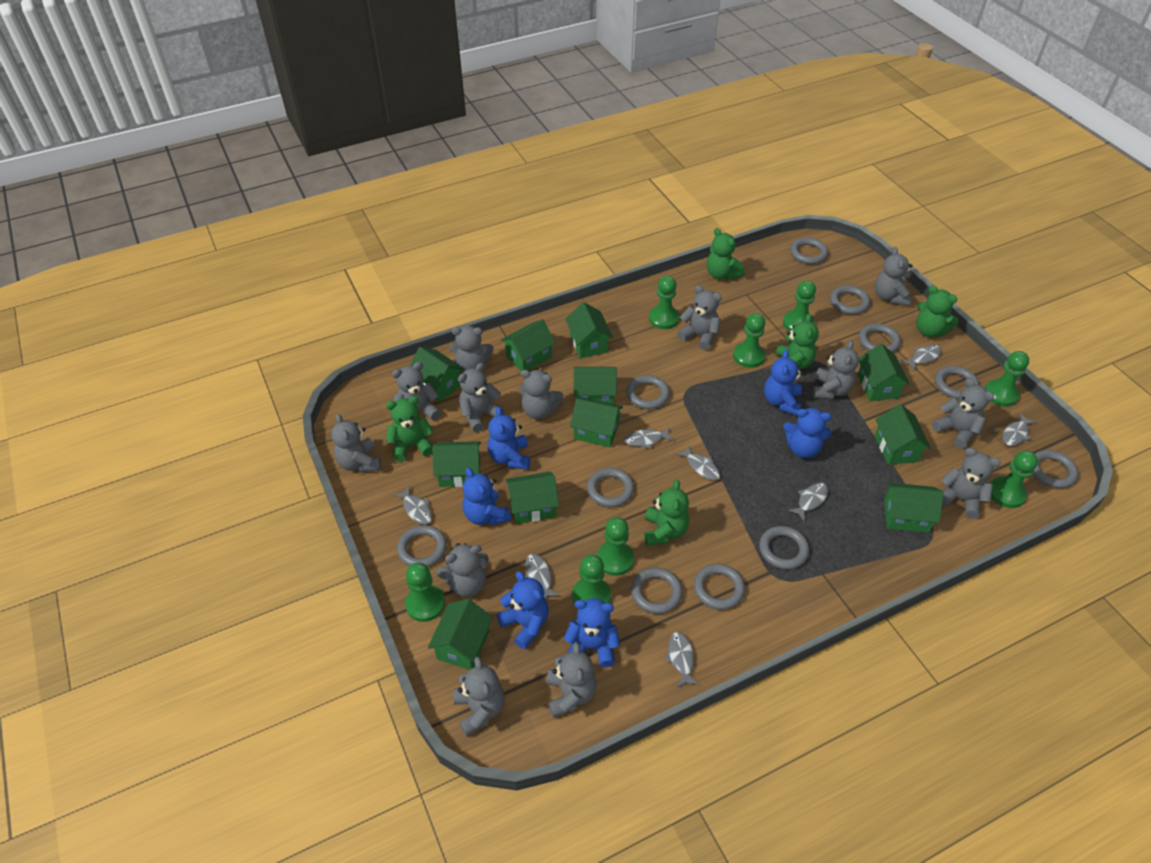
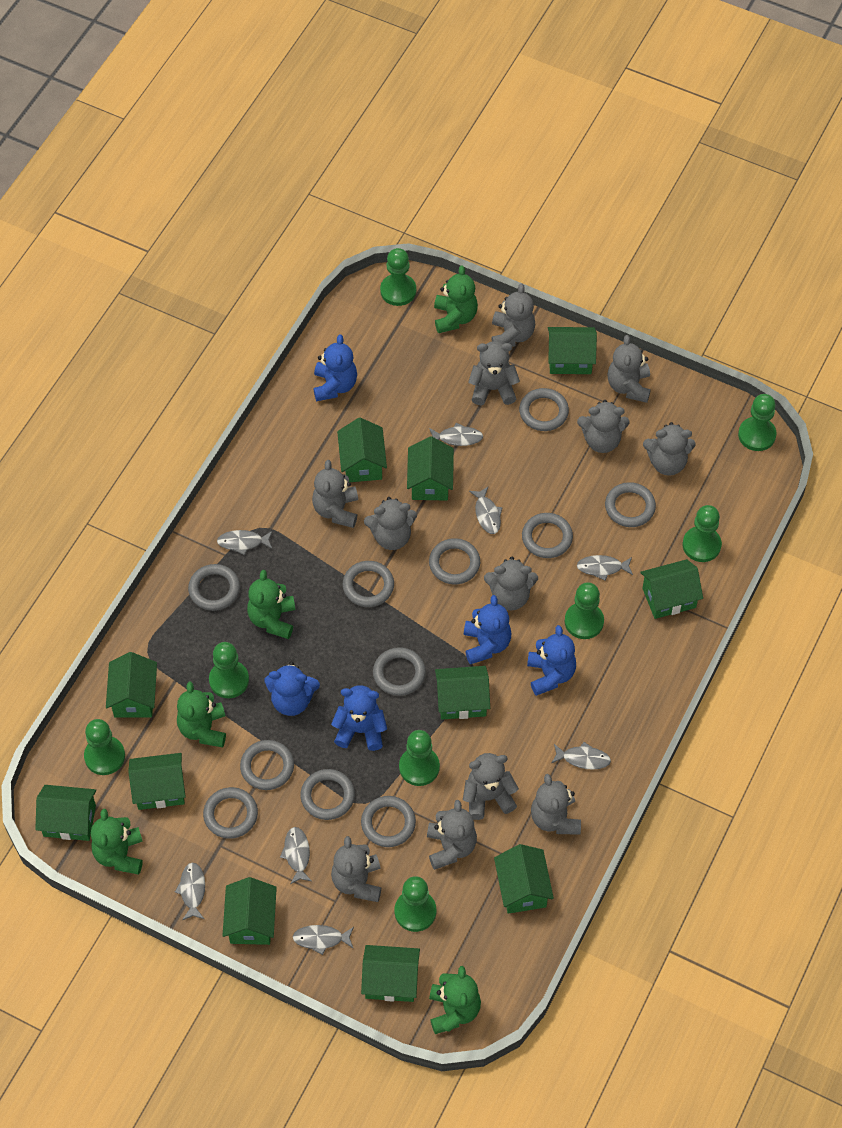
blue teddy bear: [462,468,511,526] [487,406,530,469] [497,571,549,649] [564,598,620,667] [764,350,803,416] [783,408,832,458] = 6 -> [264,662,320,716] [314,334,357,401] [331,685,387,751] [464,595,511,664] [527,625,576,696] = 5
grey teddy bear: [331,414,381,473] [392,362,441,420] [437,543,489,597] [449,326,494,372] [454,657,505,736] [458,363,505,432] [519,370,563,419] [546,642,597,718] [677,285,722,350] [812,340,859,399] [875,247,912,306] [932,378,994,449] [941,448,1001,519] = 13 -> [312,460,358,528] [331,836,381,902] [364,497,417,550] [427,800,477,870] [463,753,519,820] [468,341,520,405] [484,557,538,610] [491,284,535,347] [531,774,581,835] [577,400,629,453] [608,335,651,403] [643,422,695,476] = 12

